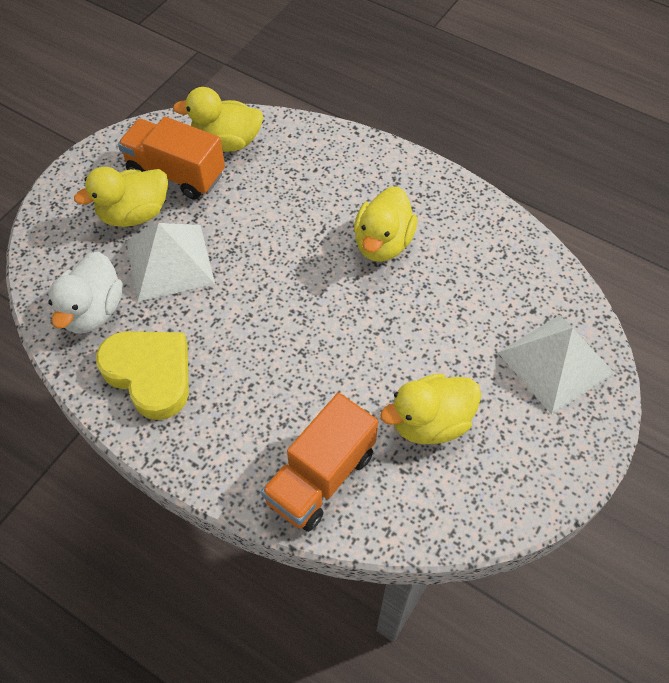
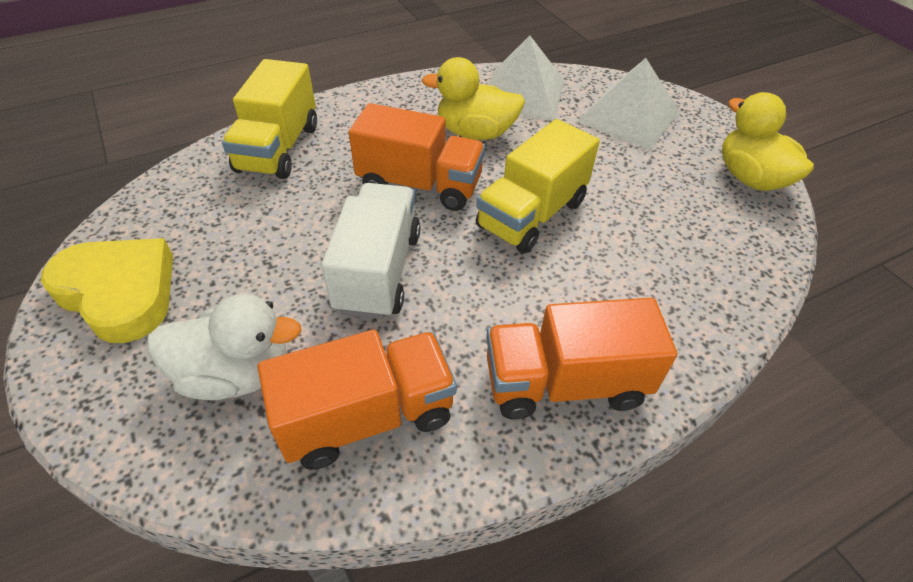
orange truck: [118,117,225,200] [261,393,378,532] = 2 -> [257,330,457,470] [349,103,485,211] [486,298,677,419] = 3
white truck: none = 0 -> [321,183,420,319] = 1
yellow duck: [74,167,168,227] [173,87,263,152] [354,186,417,262] [380,373,481,444] = 4 -> [422,57,525,140] [722,92,814,191] = 2
yellow truck: none = 0 -> [222,59,317,179] [476,119,600,253] = 2

